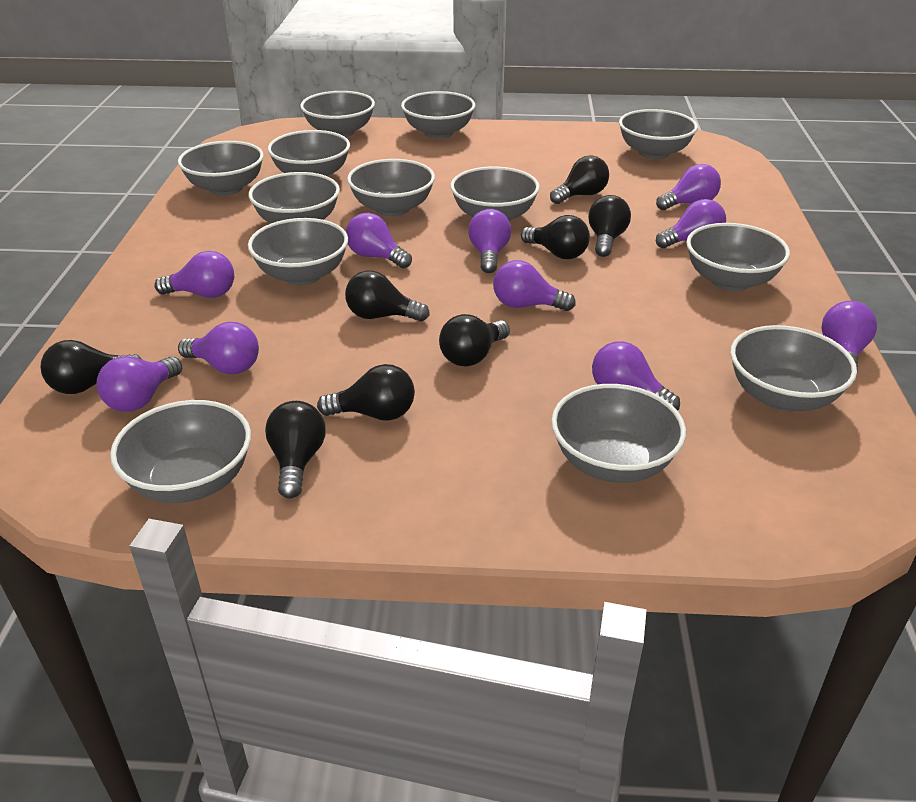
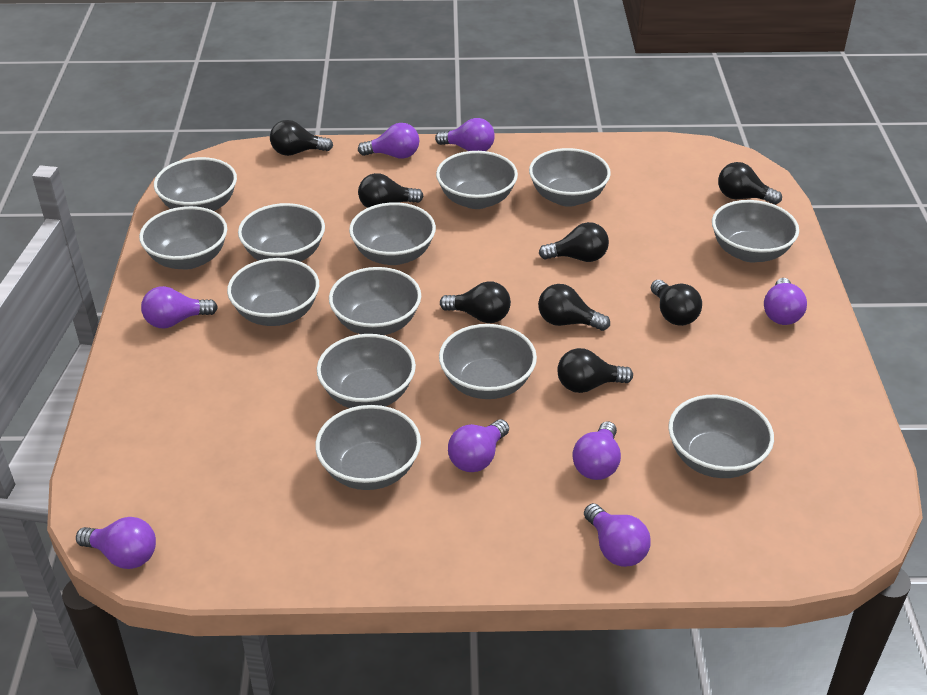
purple light bulb: [97,356,182,412] [154,251,234,298] [178,322,259,374] [346,213,412,268] [468,209,511,273] [493,260,576,311] [592,341,680,411] [656,164,721,210] [656,199,726,248] [821,301,877,371] = 10 -> [76,517,156,569] [141,286,218,328] [358,123,419,159] [435,118,495,151] [448,419,509,472] [573,421,621,480] [584,503,651,567] [764,278,807,325] = 8

